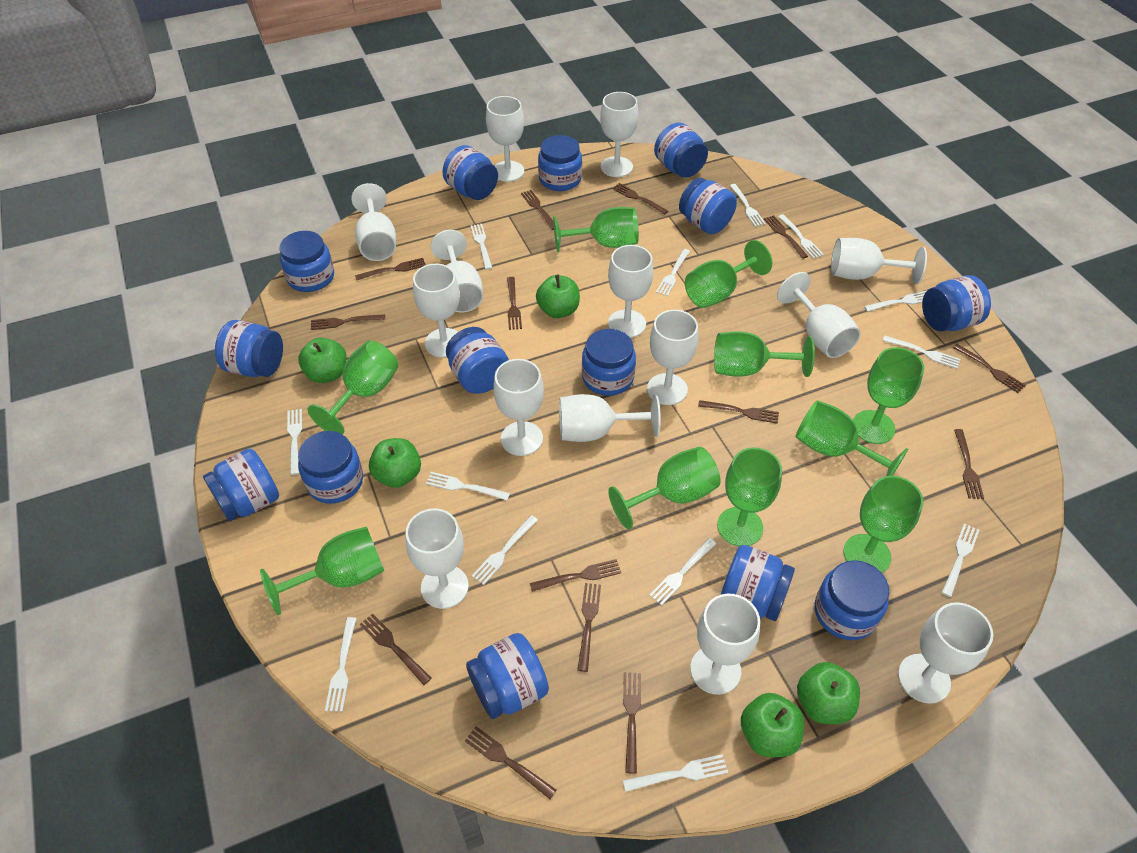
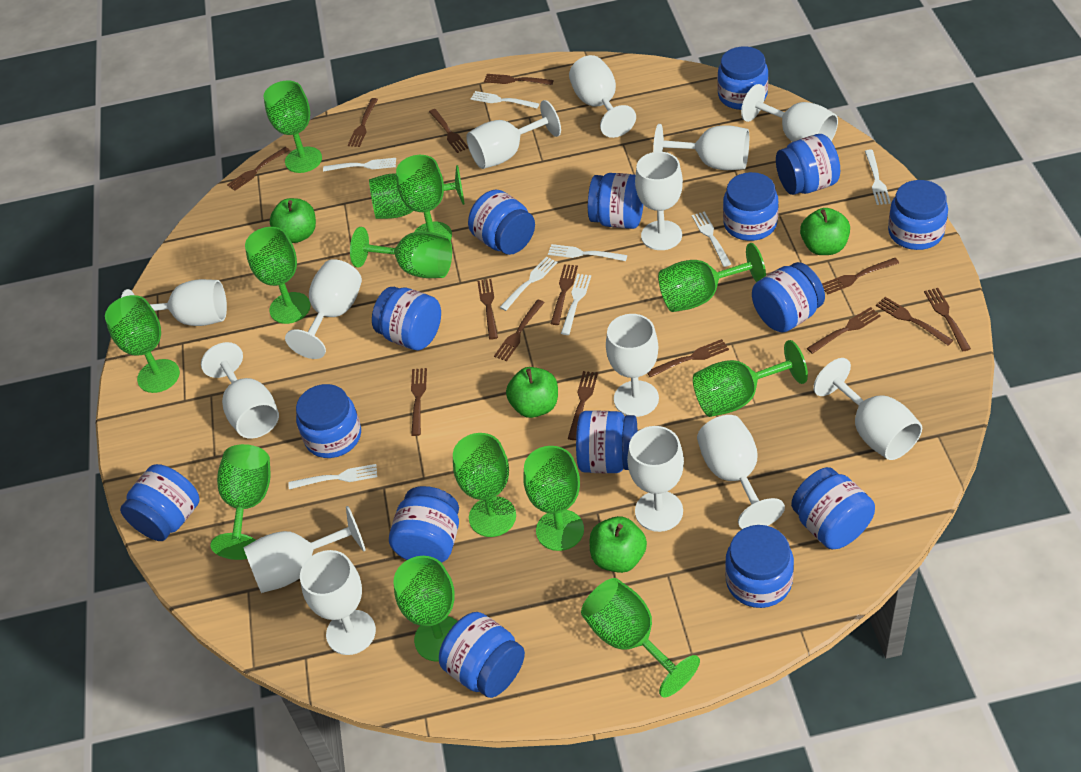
blue jar: [203,448,279,521] [215,320,283,377] [279,231,334,292] [298,431,363,504] [442,145,498,200] [446,327,509,394] [466,633,549,719] [538,135,582,191] [582,329,636,396] [654,123,708,178] [679,178,737,234] [721,545,795,621] [815,560,889,640] [922,275,991,331] = 14 -> [120,464,200,541] [296,384,361,458] [372,287,441,350] [389,486,459,563] [439,612,525,698] [468,189,535,255] [576,410,637,474] [588,173,643,229] [717,46,768,110] [723,172,779,241] [725,525,794,608] [752,262,825,332] [776,134,840,195] [791,467,875,549] [888,180,948,250] = 15
green apple: [298,337,346,383] [369,438,421,488] [536,275,580,318] [741,693,804,757] [797,662,860,724] = 5 -> [270,198,316,243] [506,367,558,418] [589,516,647,573] [800,208,850,255] = 4
green goblet: [260,526,384,615] [307,341,398,435] [553,207,639,252] [608,447,720,529] [685,240,772,308] [714,331,815,377] [717,447,782,546] [796,400,908,476] [843,476,923,573] [853,347,924,444] = 10 -> [105,295,180,393] [210,444,271,560] [245,227,311,324] [264,81,322,173] [350,227,452,278] [369,165,465,219] [394,556,457,662] [396,155,452,240] [453,433,516,537] [524,446,584,551] [581,578,700,698] [658,243,766,312] [693,340,808,417] = 13
white fork: [287,409,302,475] [325,617,357,712] [426,472,510,501] [471,224,492,270] [472,515,538,585] [623,754,728,792] [649,538,716,606] [656,249,690,297] [730,184,766,227] [778,214,824,259] [864,291,927,312] [883,336,960,369] [942,523,979,597] = 13 -> [288,464,377,489] [323,158,396,172] [471,91,539,109] [500,257,558,311] [548,244,627,261] [561,274,591,335] [692,211,731,267] [865,150,891,205] = 8

